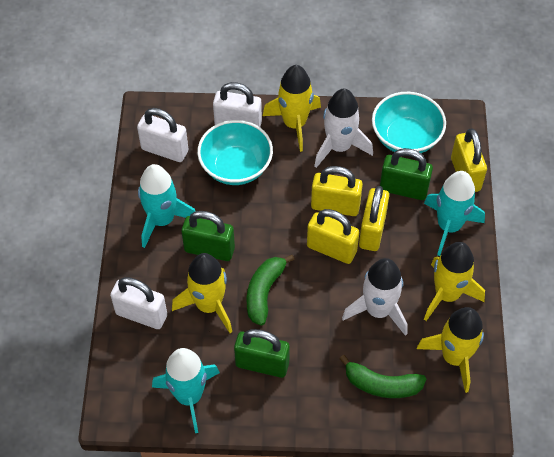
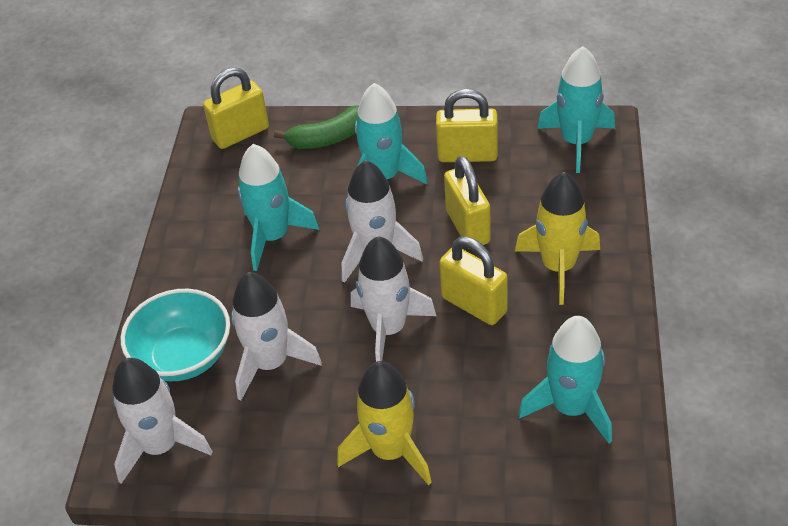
green banana: [247,254,295,326] [339,355,426,398] = 2 -> [274,105,359,149] = 1
green padlock: [181,211,235,261] [234,329,290,378] [380,148,433,200] = 3 -> none = 0
turquoise bowl: [197,120,273,185] [372,92,446,153] = 2 -> [121,289,230,381] = 1
turquoise rocket: [138,164,195,248] [152,348,220,433] [424,171,485,256] = 3 -> [237,144,319,271] [355,83,428,185] [518,316,612,444] [537,46,615,173] = 4
white padlock: [110,277,167,329] [137,108,188,162] [213,82,262,127] = 3 -> none = 0
white rocket: [314,89,373,168] [342,258,408,336] = 2 -> [112,358,213,484] [231,272,322,400] [342,160,423,283] [351,236,436,362] = 4
yellow rocket: [172,253,232,333] [263,65,321,152] [417,307,484,393] [424,242,485,321] = 4 -> [337,361,432,485] [515,172,600,305] = 2

